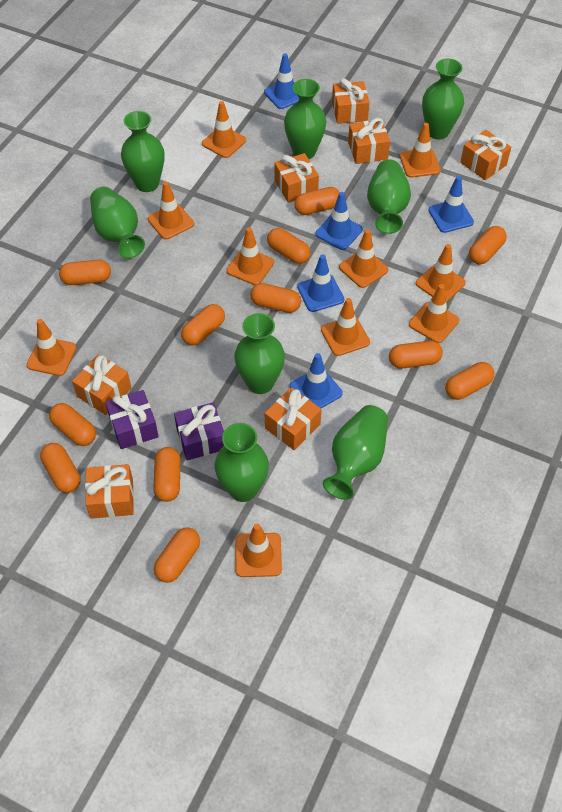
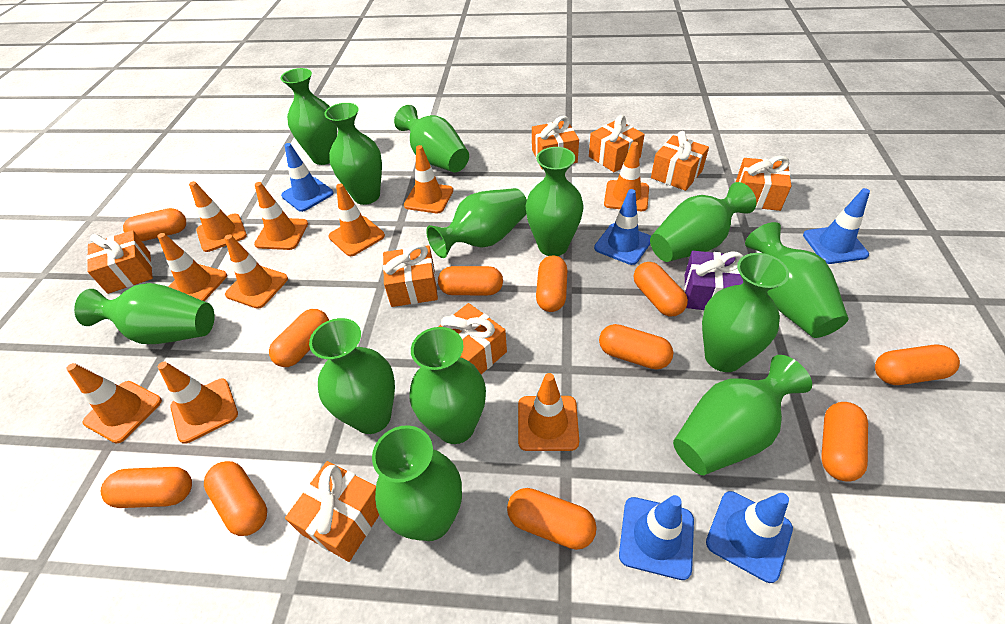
green vase: [90,187,145,258] [121,111,165,192] [215,423,269,502] [234,313,285,394] [284,79,326,159] [323,405,388,500] [367,159,411,234] [422,59,464,140] = 8 -> [74,283,215,344] [281,68,337,165] [309,318,395,434] [324,103,382,205] [372,425,462,541] [394,105,469,173] [410,327,486,444] [426,188,527,258] [525,147,584,256] [650,182,756,262] [673,355,812,475] [702,253,789,372] [745,222,849,338] = 13
orange capsule: [40,443,80,493] [49,403,96,446] [59,260,111,285] [153,447,181,502] [154,527,200,583] [181,304,225,345] [250,283,301,313] [267,228,311,264] [294,187,340,215] [389,341,443,369] [445,362,495,400] [469,226,507,265] = 12 -> [101,467,192,508] [123,208,186,241] [204,461,267,536] [269,309,329,367] [438,266,503,295] [507,488,597,550] [536,255,567,312] [599,324,673,370] [634,262,688,316] [821,402,868,482] [875,345,960,385] = 11
orange gift: [72,354,131,415] [85,464,134,519] [265,387,321,450] [274,153,319,203] [332,78,370,124] [348,118,390,164] [460,130,511,180] = 7 -> [87,230,153,294] [285,461,379,562] [383,244,438,307] [438,303,507,374] [532,116,579,169] [589,115,645,172] [651,131,709,191] [736,156,791,211] = 8
purple gift: [105,390,159,449] [174,402,224,460] = 2 -> [684,251,743,310] = 1

